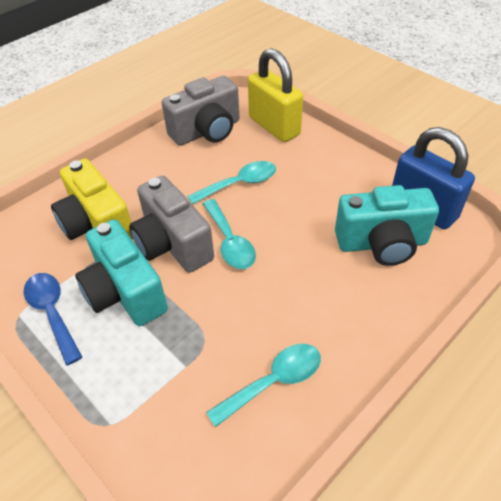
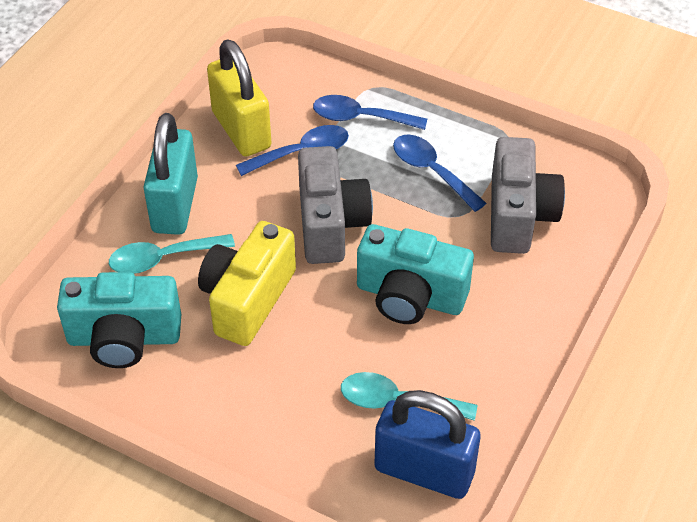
blue spoon: [24,273,82,365] = 1 -> [236,125,349,176] [313,95,427,130] [393,135,487,212] = 3
turquoise padlock: none = 0 -> [143,113,198,235] = 1
turquoise spoon: [187,161,276,205] [203,199,256,269] [206,344,321,427] = 3 -> [109,234,235,274] [341,372,477,421] = 2

